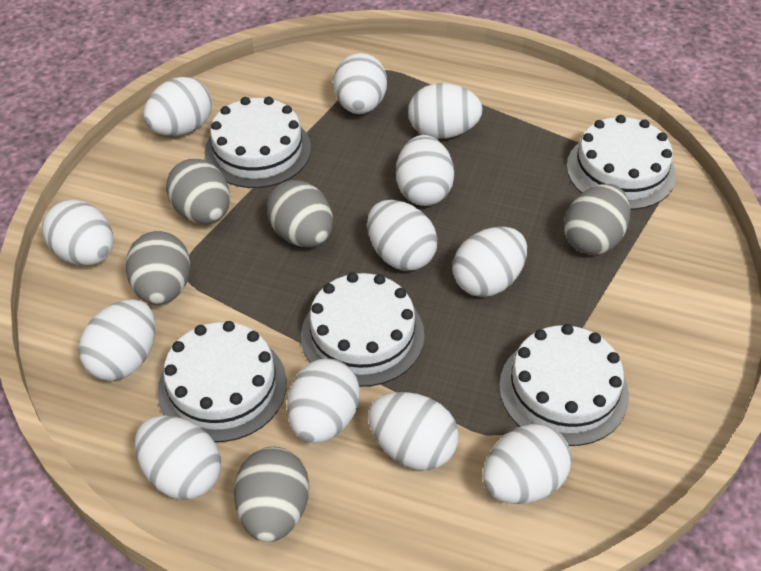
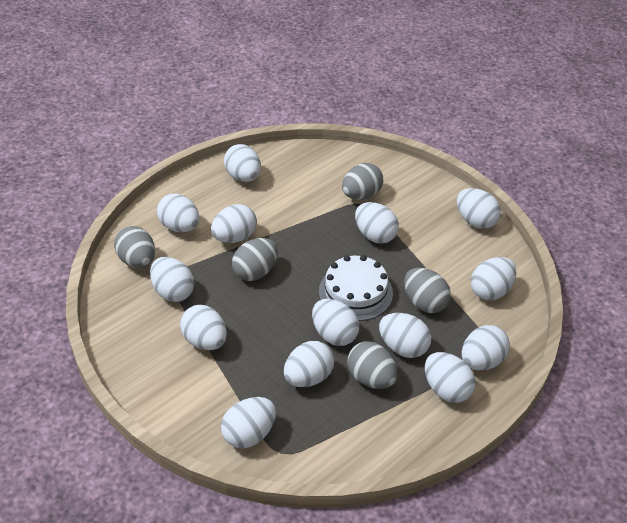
white cake: [158,321,287,442] [205,96,311,188] [301,272,424,387] [499,324,629,446] [567,115,676,210] = 5 -> [319,255,393,321] = 1
white egg: [42,200,114,266] [78,299,155,381] [135,415,221,500] [143,77,212,136] [287,359,360,443] [333,53,387,114] [367,200,438,271] [368,392,459,470] [396,135,454,206] [408,83,483,139] [453,227,527,297] [482,424,571,504] = 12 -> [150,257,194,302] [157,193,199,232] [180,305,227,350] [211,204,257,243] [221,397,276,448] [224,144,261,182] [284,341,334,387] [312,299,359,346] [355,202,399,244] [379,313,431,358] [425,352,475,403] [457,188,501,229] [462,325,510,370] [471,257,516,300] = 14

